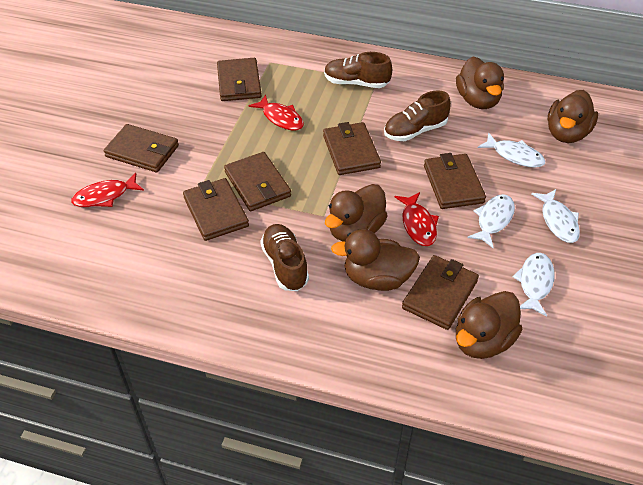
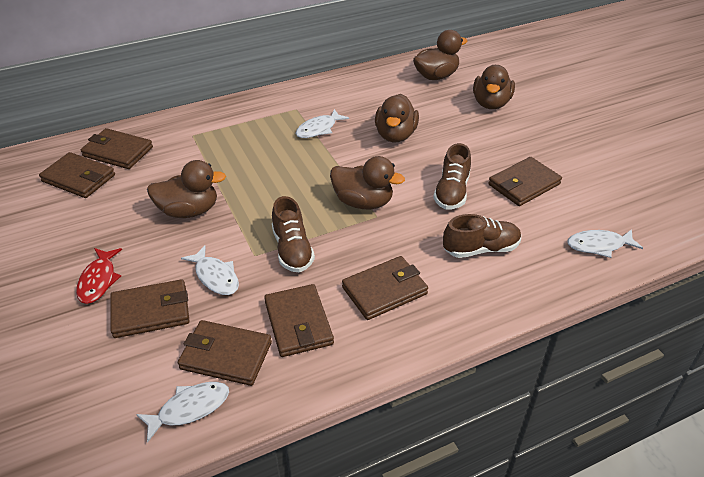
red fish: [71,173,144,207] [249,95,304,131] [395,192,439,246] = 3 -> [76,248,122,304] = 1

